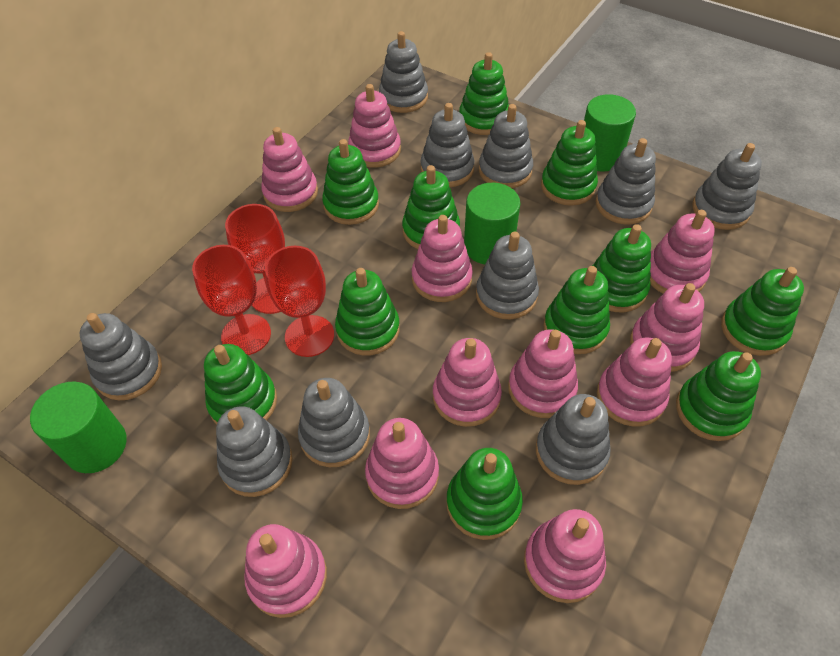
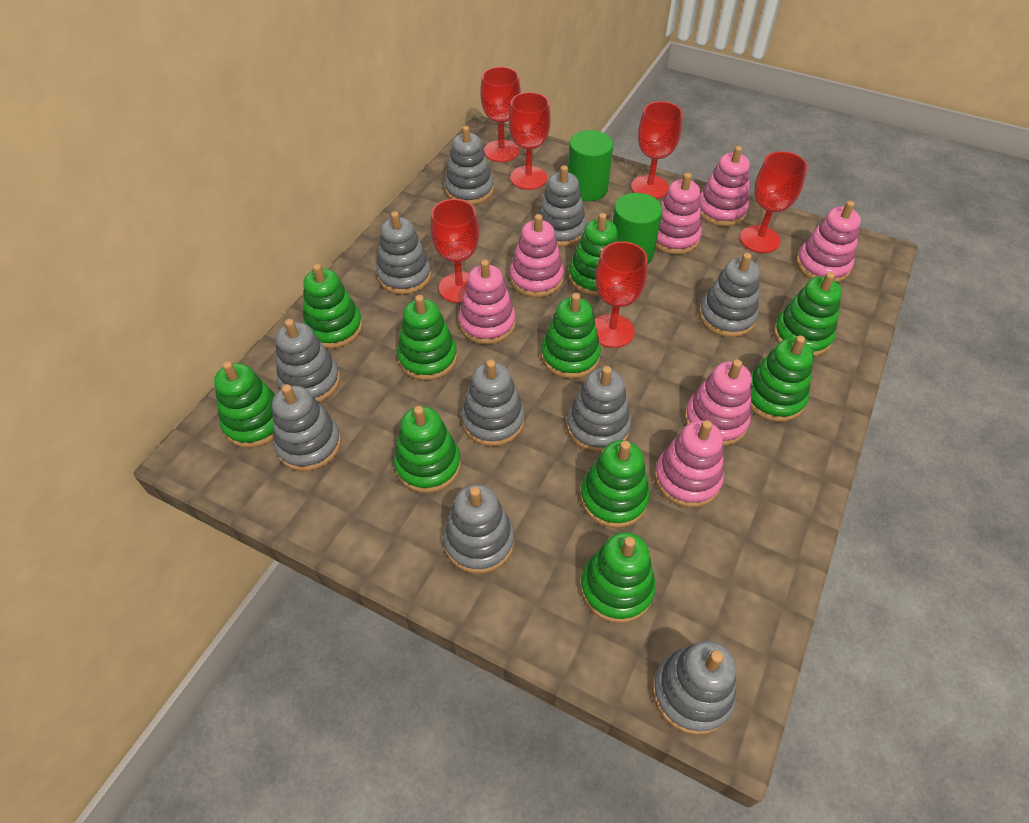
green cylinder: [30,382,127,473] [464,183,520,264] [584,94,636,172] = 3 -> [568,130,613,201] [612,193,662,264] = 2
green stacking toy: [204,344,277,425] [322,139,379,225] [335,268,400,356] [402,165,460,249] [446,448,523,540] [459,52,509,135] [541,120,598,206] [544,266,610,354] [592,224,651,312] [676,351,761,441] [721,267,804,356] = 11 -> [214,361,275,448] [303,264,363,349] [394,406,461,493] [397,295,457,381] [541,293,601,379] [569,213,619,296] [580,440,650,528] [580,532,656,623] [751,335,814,422] [773,272,842,357] = 10
pink stacking toy: [244,524,327,618] [261,127,318,212] [348,84,401,168] [365,418,439,509] [412,215,473,302] [433,338,502,427] [508,329,578,418] [524,509,606,603] [597,337,672,427] [630,283,704,372] [650,210,715,294] = 11 -> [458,260,516,345] [510,214,564,297] [654,420,724,508] [655,173,702,255] [685,359,752,446] [699,146,750,227] [796,201,861,283] = 7
red goblet: [192,245,271,355] [225,204,285,314] [265,246,334,357] = 3 -> [430,199,479,303] [480,67,521,162] [509,92,551,190] [595,241,648,348] [631,101,683,199] [740,151,807,253] = 6

